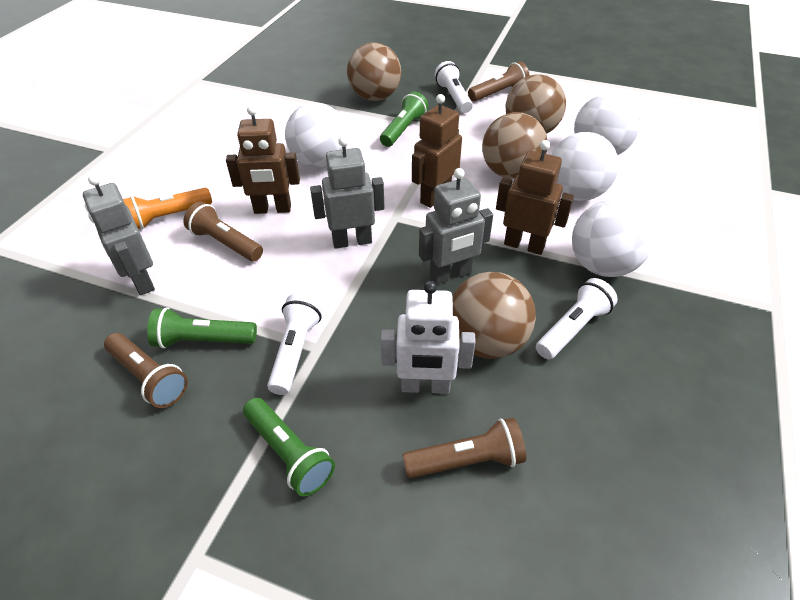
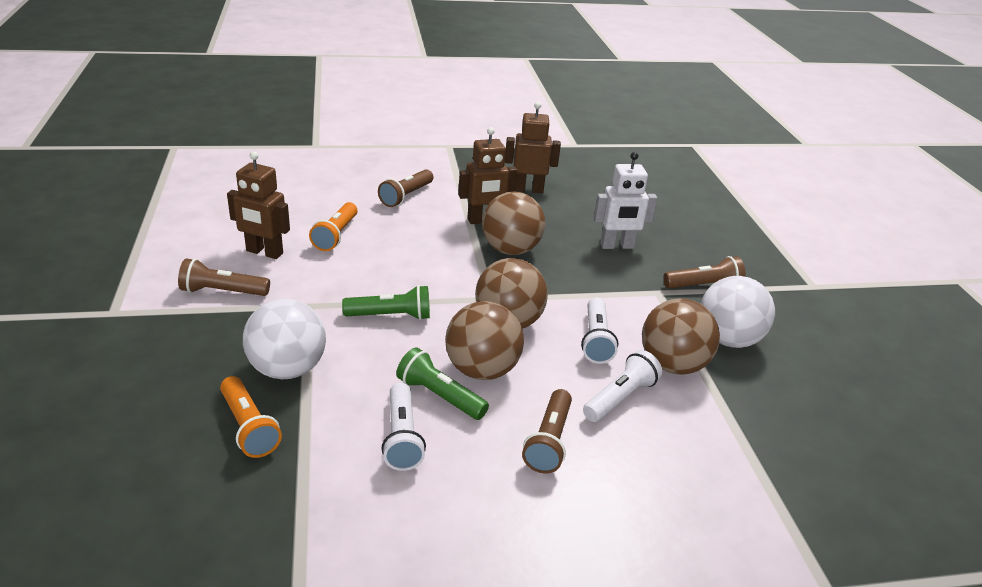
green flashlight: [147,307,257,349] [243,398,335,497] [380,91,429,147] = 3 -> [342,285,430,320] [396,347,489,420] = 2
grey robot: [83,174,155,295] [310,136,384,249] [419,168,493,285] = 3 -> none = 0
orange flashlight: [123,188,212,229] = 1 -> [220,376,282,458] [309,202,358,251] = 2
white ball: [285,103,348,168] [551,132,619,201] [572,200,654,277] [574,94,640,155] = 4 -> [243,299,326,379] [701,276,775,348] = 2

